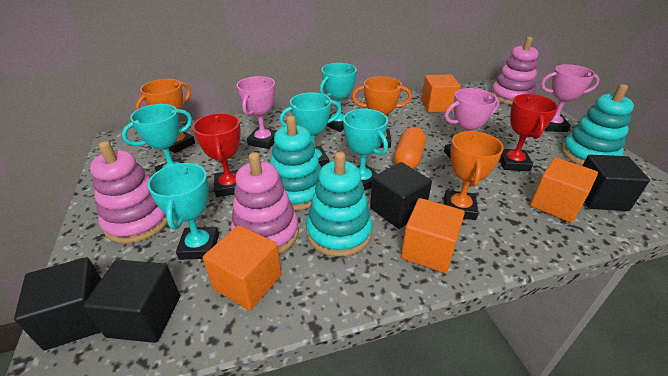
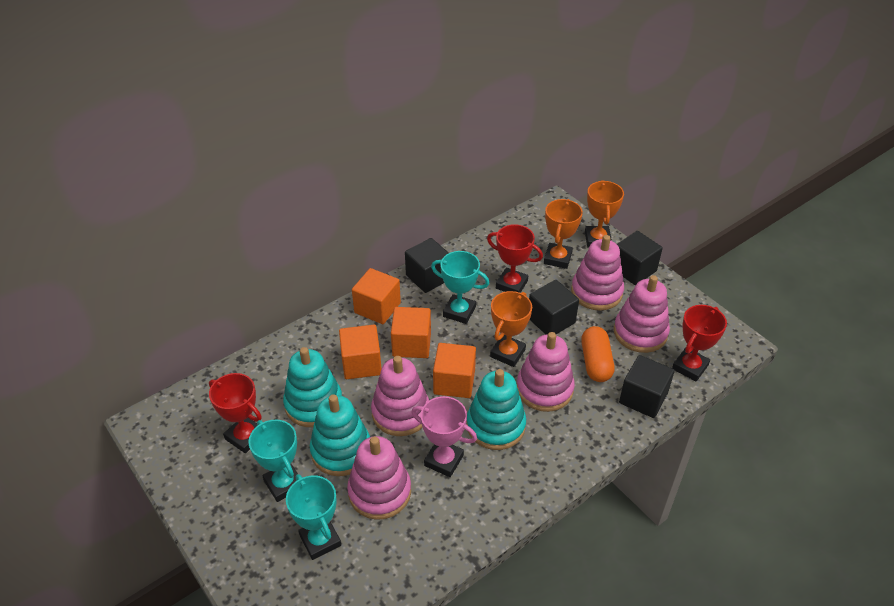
pink stacking toy: [90,141,168,244] [231,152,299,254] [491,37,538,105] = 3 -> [347,436,411,520] [371,356,429,436] [517,332,575,412] [571,235,624,311] [614,275,670,353] = 5
pink trophy: [237,76,278,149] [444,88,500,158] [541,64,600,132] = 3 -> [412,396,477,477] = 1
red trophy: [193,113,241,197] [499,94,558,171] = 2 -> [209,373,262,453] [487,224,543,293] [672,305,727,382] = 3
turquoise trophy: [122,104,192,172] [148,163,219,260] [280,93,341,167] [320,63,357,132] [343,109,388,191] = 5 -> [248,420,298,502] [286,474,341,560] [431,251,489,324] = 3

